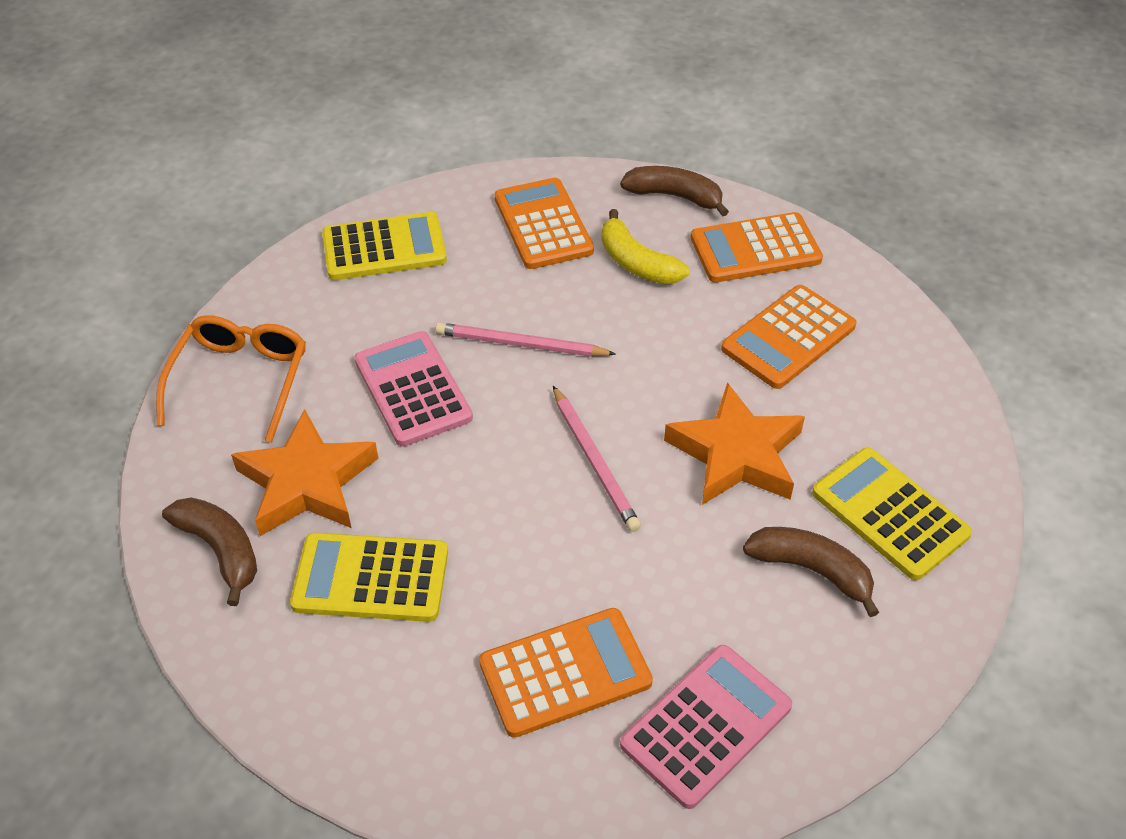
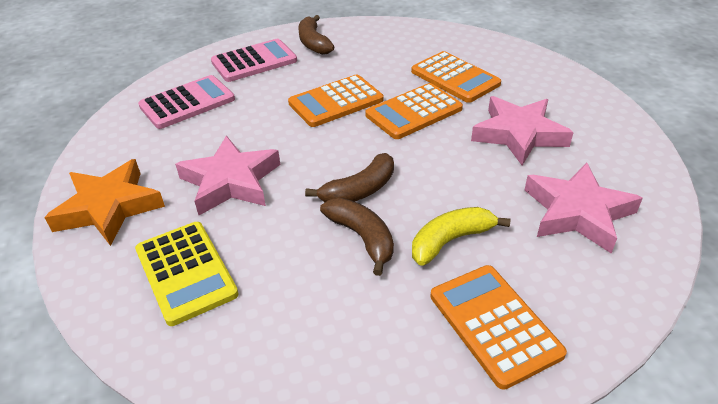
orange glasses: [156,315,306,443] = 1 -> none = 0
orange star: [231,409,379,536] [664,382,805,505] = 2 -> [44,159,165,246] = 1
pink pencil: [435,323,616,357] [553,386,641,532] = 2 -> none = 0
pink star: none = 0 -> [175,136,280,216] [471,96,574,166] [525,163,643,254] = 3
yellow calculator: [290,533,448,622] [322,212,447,280] [812,448,972,580] = 3 -> [135,222,238,326] = 1

